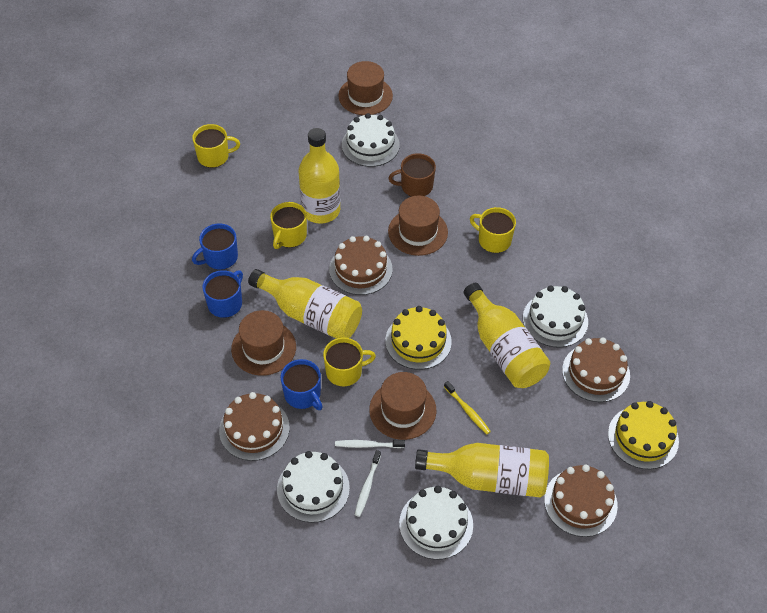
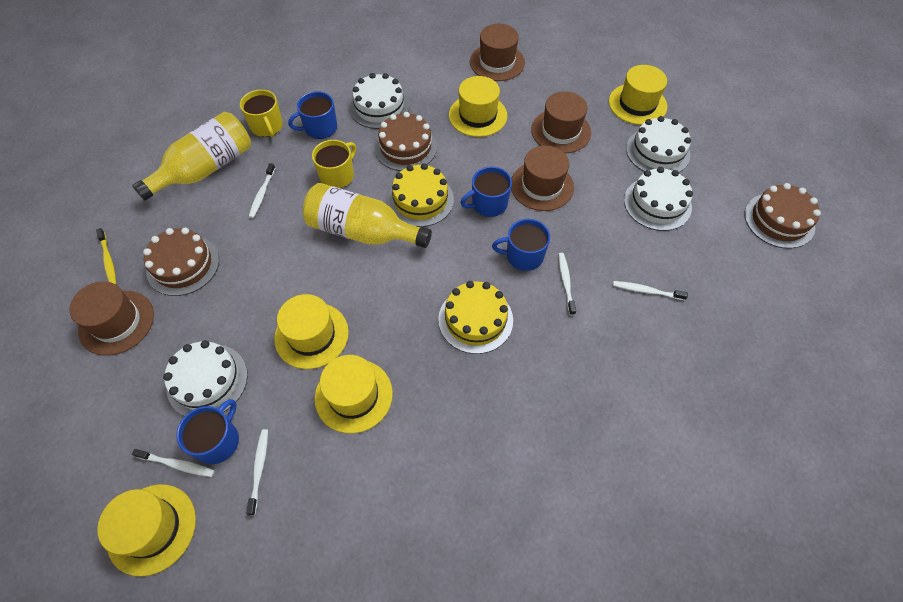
blue mug: [192,223,238,270] [202,270,243,318] [281,359,323,410] = 3 -> [176,399,239,464] [288,91,337,139] [460,167,512,217] [492,219,550,271] = 4
brown cake: [219,392,290,461] [329,236,393,295] [544,465,618,537] [562,337,630,402] = 4 -> [143,228,219,296] [374,112,437,171] [745,183,821,249] = 3
brown mug: [388,153,436,197] = 1 -> none = 0
white toothbrush: [335,440,405,448] [355,450,381,517] = 2 -> [132,449,215,477] [246,429,268,515] [249,163,275,218] [558,253,576,315] [613,281,688,300] = 5
yellow bottle: [248,269,362,339] [299,128,340,224] [415,443,549,498] [464,283,550,388] = 4 -> [132,111,251,201] [303,183,432,248] = 2
yellow hat: none = 0 -> [97,484,196,577] [274,294,349,369] [315,355,393,434] [449,76,507,137] [609,65,667,125] = 5
yellow mug: [192,124,240,168] [270,202,307,249] [323,337,376,386] [470,207,516,253] = 4 -> [240,90,283,138] [312,140,356,188] = 2

